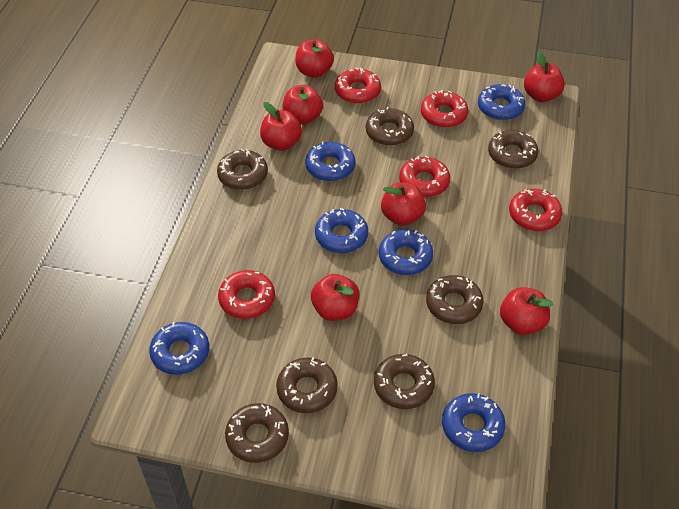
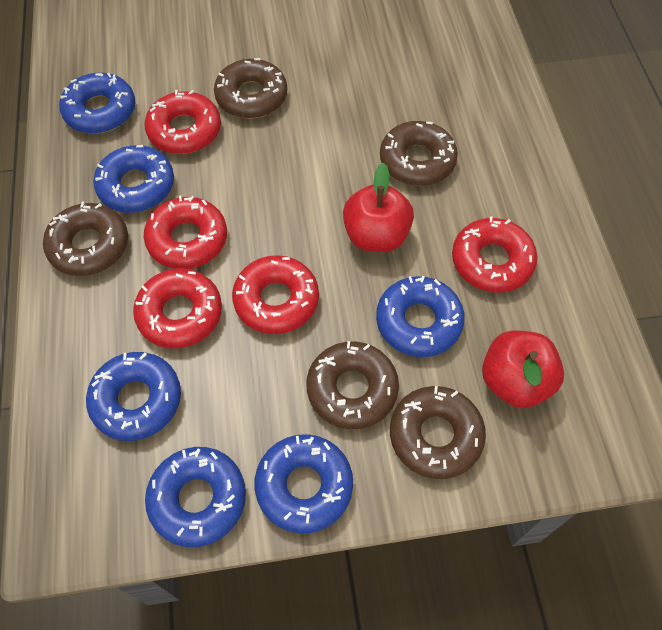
brown donut: [217,149,268,190] [225,403,289,463] [276,357,338,413] [366,107,414,146] [374,354,435,409] [426,275,484,324] [488,130,538,169] = 7 -> [43,202,128,276] [214,58,287,119] [306,341,399,429] [380,121,458,186] [390,386,486,479] = 5
red apple: [260,102,302,151] [283,85,323,125] [295,39,334,78] [311,274,359,321] [381,182,426,226] [500,287,553,335] [524,52,564,102] = 7 -> [343,163,414,252] [482,330,564,408] = 2

